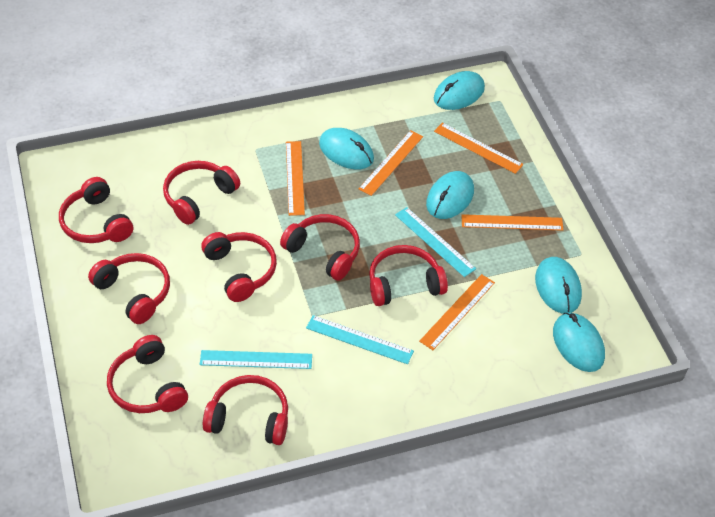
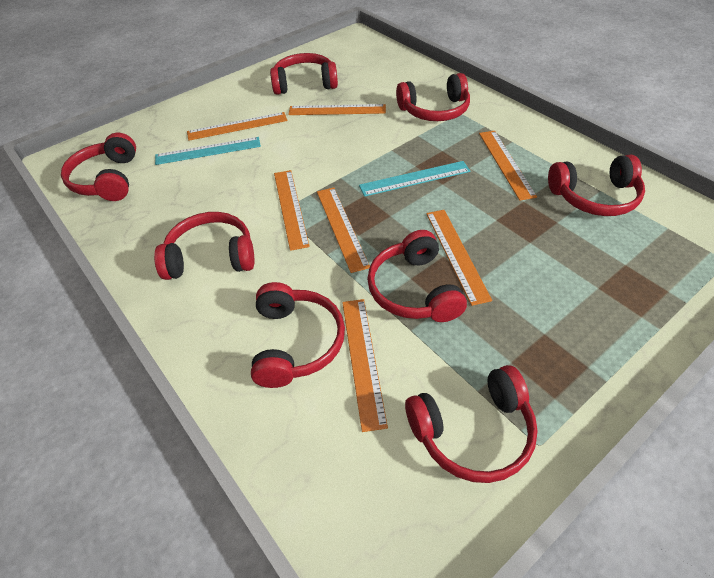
orange ruler: [286,141,305,216] [358,130,423,196] [419,274,495,350] [434,123,524,174] [461,214,563,231] = 5 -> [187,112,287,141] [274,170,310,251] [288,104,386,115] [317,187,370,273] [342,299,388,432] [426,210,492,306] [479,131,537,201] = 7
turquoise mouse: [319,128,374,169] [426,171,474,219] [434,71,485,110] [535,257,582,313] [553,313,605,372] = 5 -> none = 0
turquoise ruler: [200,350,312,369] [306,315,414,364] [395,207,476,277] = 3 -> [155,137,261,165] [359,161,471,197] = 2

